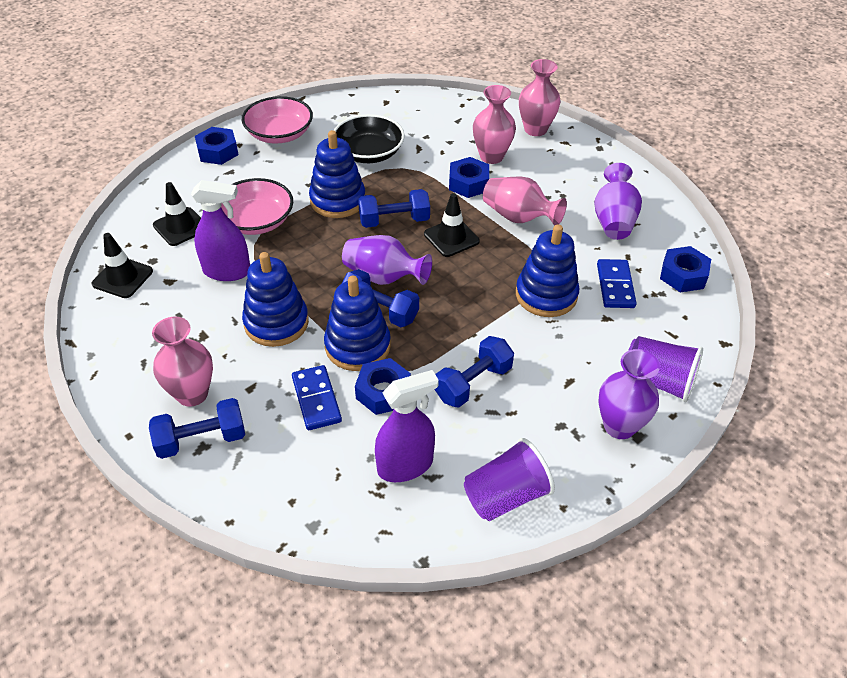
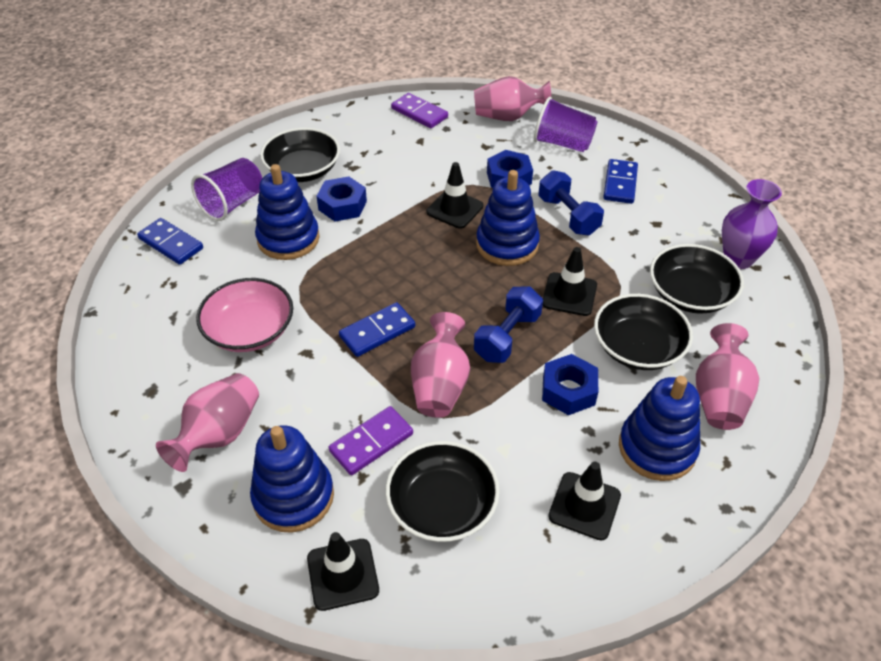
black bowl: [334,114,405,163] = 1 -> [260,128,340,182] [385,441,500,542] [594,294,693,370] [650,244,744,314] = 4
black traffic cone: [92,233,153,298] [153,182,201,246] [424,193,480,257] = 3 -> [307,532,379,611] [426,162,483,229] [543,247,597,316] [548,462,621,540] = 4
blue domino: [292,365,342,430] [597,259,637,308] = 2 -> [137,218,203,265] [339,302,415,357] [603,159,638,204] = 3
blue dumbbell: [149,398,245,459] [341,269,419,327] [358,189,430,228] [434,336,514,407] = 4 -> [474,286,543,363] [538,170,604,235] = 2
blue nut: [195,127,239,165] [355,358,411,415] [449,157,489,198] [660,246,711,292] = 4 -> [316,176,367,221] [487,150,533,188] [542,354,598,415] = 3
pink bowl: [221,178,293,235] [242,96,313,144] = 2 -> [196,278,293,352] = 1
purple domino: none = 0 -> [329,406,413,475] [391,93,448,128] = 2
purple spray bottle: [191,180,250,281] [375,370,439,482] = 2 -> none = 0
purple vase: [342,235,432,285] [594,163,642,240] [598,349,660,439] = 3 -> [722,179,782,269] = 1

